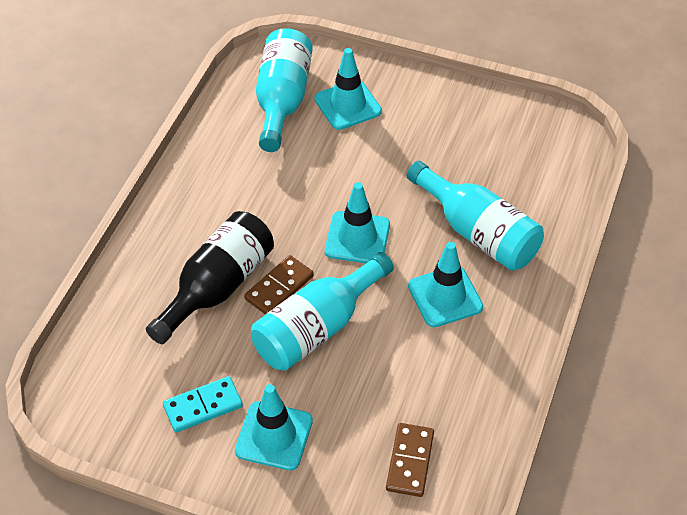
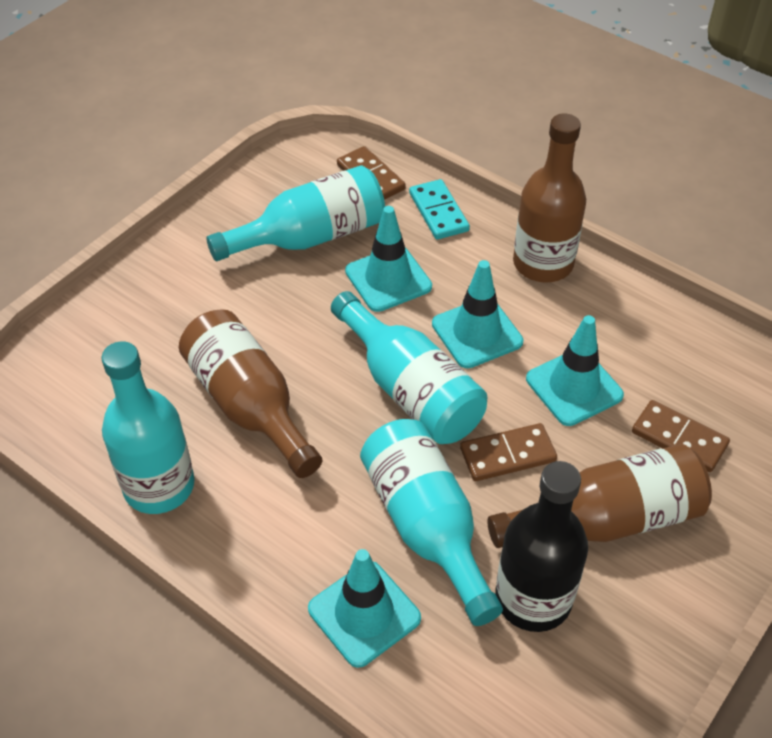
brown bottle: none = 0 -> [179,309,322,478] [487,444,712,548] [513,114,586,283] = 3
brown domino: [244,255,314,314] [386,423,434,497] = 2 -> [337,146,406,200] [460,423,557,481] [632,400,730,472] = 3
turquoise bottle: [251,252,394,371] [256,28,313,152] [407,161,544,271] = 3 -> [101,341,195,514] [206,166,385,261] [331,291,487,444] [360,419,503,626] = 4

